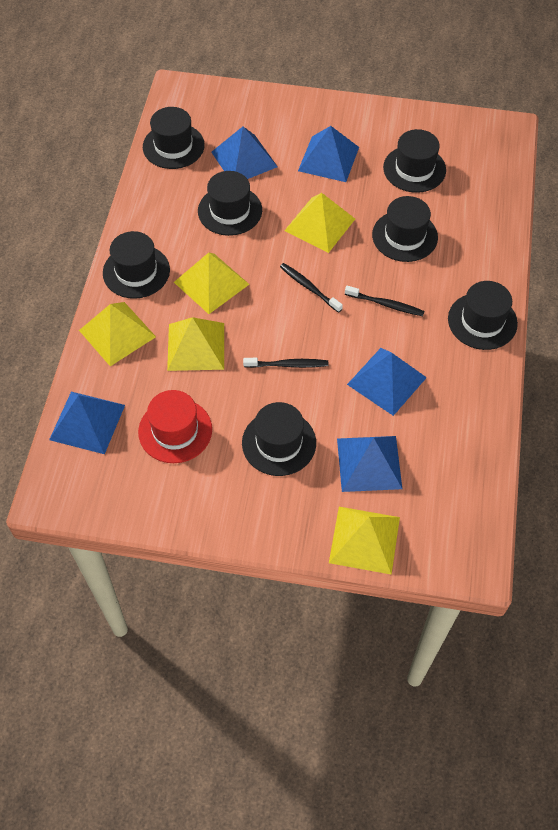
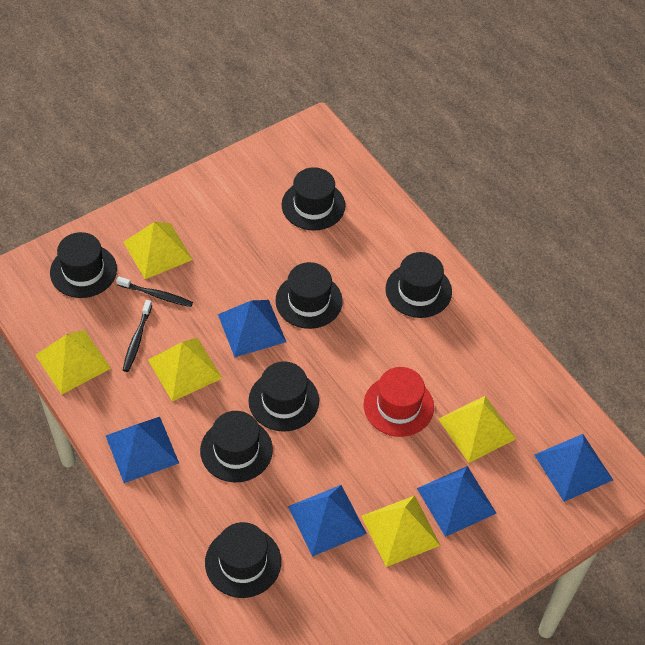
black toothbrush: [243,358,328,368] [280,263,343,313] [345,286,425,316] = 3 -> [116,276,193,307] [123,300,152,372] = 2

